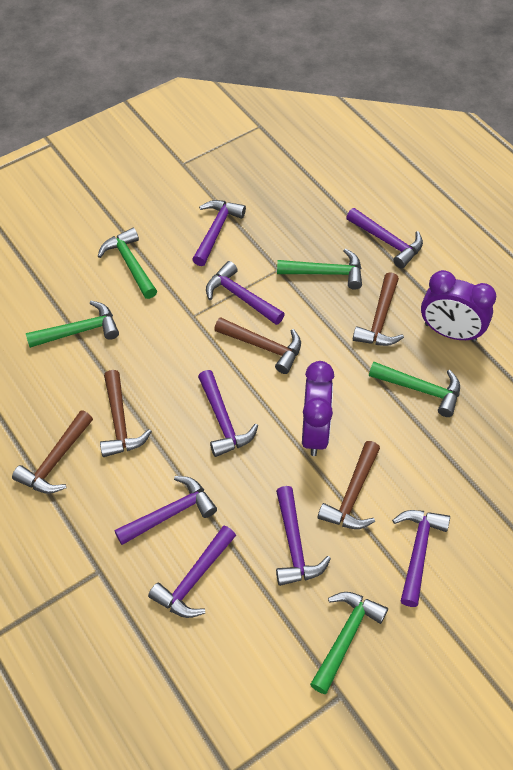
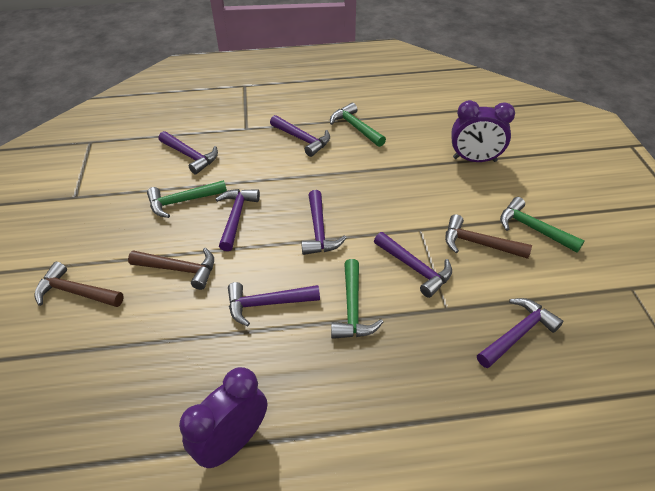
brown hammer: [12,410,93,494] [100,370,152,457] [214,317,301,374] [318,441,380,529] [353,272,404,346] = 5 -> [34,262,124,307] [128,248,214,290] [445,214,532,259] = 3
green hammer: [26,301,119,348] [98,228,157,299] [277,248,362,290] [310,592,388,694] [369,362,460,417] = 5 -> [147,180,227,218] [330,103,386,147] [331,259,383,339] [500,197,585,253] = 4
purple hammer: [114,476,217,545] [148,526,236,618] [192,200,246,266] [198,370,258,457] [206,261,285,325] [276,486,331,586] [346,208,423,268] [392,510,450,607] = 8 -> [159,131,218,175] [216,189,260,251] [228,282,320,326] [270,115,330,157] [301,190,347,255] [374,232,452,298] [477,298,563,368] = 7

